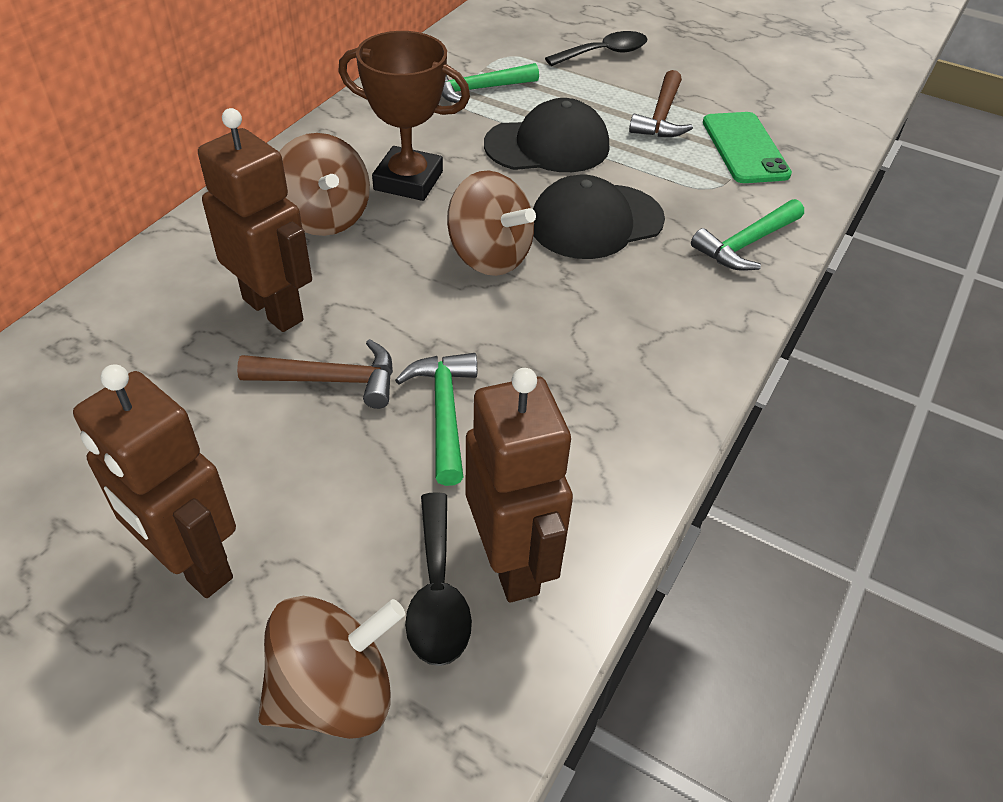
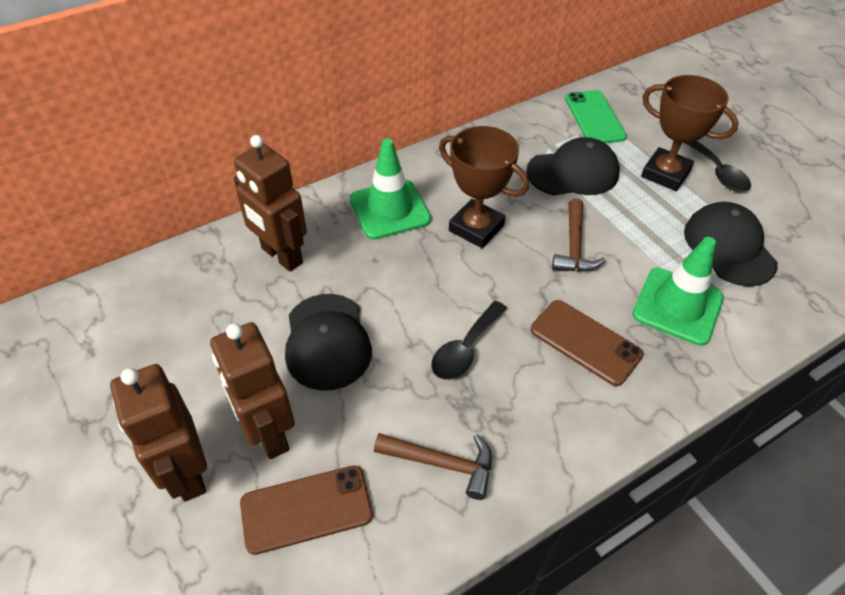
black cap: [484,98,609,172] [533,174,665,259] = 2 -> [285,294,372,391] [526,137,620,196] [684,202,778,286] = 3
brown phone: none = 0 -> [240,466,373,555] [530,300,644,386] = 2
brown spinning top: [258,596,405,739] [279,133,370,236] [447,170,536,276] = 3 -> none = 0
brown trophy: [338,31,470,201] = 1 -> [439,126,529,248] [641,75,739,191] = 2
green hammer: [395,353,477,486] [442,63,539,103] [691,199,804,271] = 3 -> none = 0
green traffic cone: none = 0 -> [350,138,431,240] [632,237,724,346] = 2

